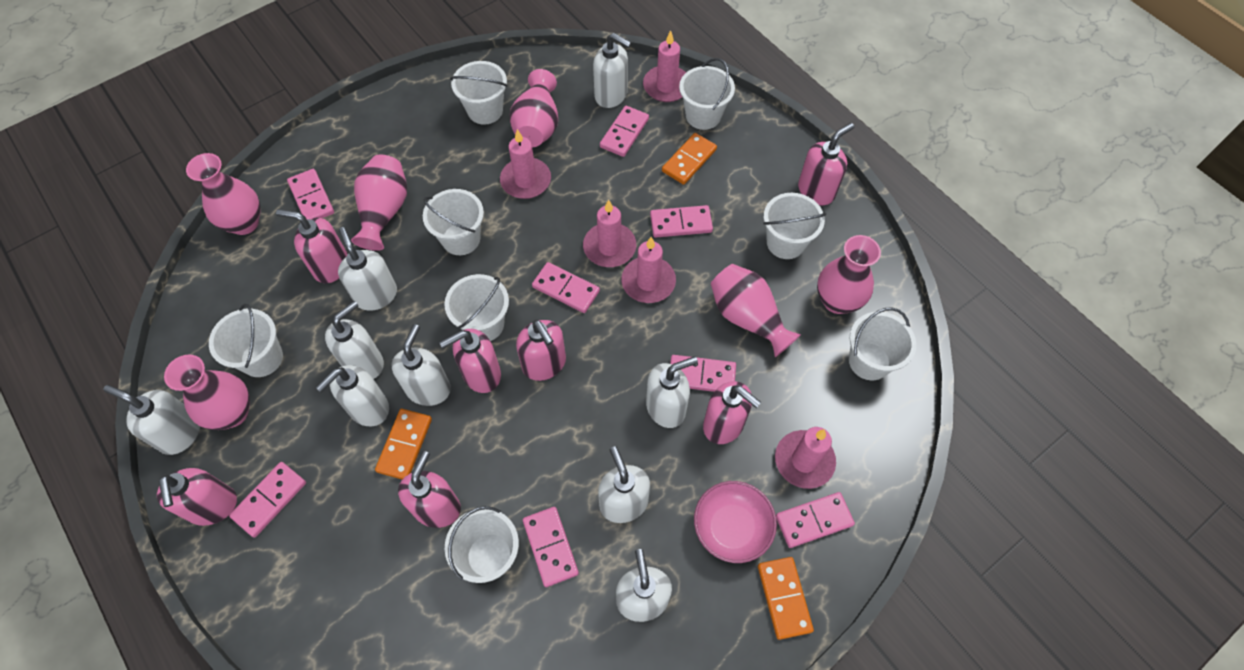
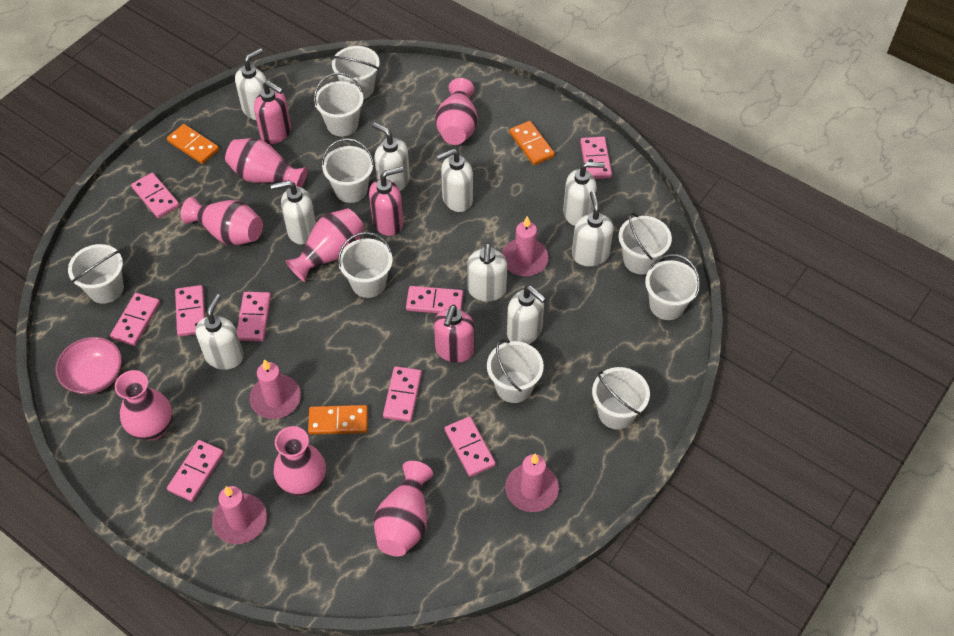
pink candle: [500,129,551,199] [583,200,636,267] [621,237,676,303] [643,30,686,102] [775,427,836,489] = 5 -> [212,486,267,544] [250,359,301,419] [502,216,549,276] [505,454,559,512] = 4
pink domino: [229,462,306,537] [287,169,334,219] [523,507,579,587] [532,262,600,313] [600,106,649,157] [650,205,713,238] [670,355,736,392] [776,492,855,548] = 8 -> [110,293,160,346] [131,173,180,218] [167,440,224,502] [175,285,205,337] [237,292,271,341] [383,366,422,422] [406,286,463,313] [445,416,496,477] [580,136,612,179] = 9
pink soap dispenser: [157,468,237,526] [276,209,348,283] [398,451,461,528] [439,329,501,393] [516,320,566,381] [703,381,761,444] [798,123,854,205] = 7 -> [254,81,291,144] [369,166,403,236] [434,305,475,363] = 3
pink vase: [164,354,250,430] [186,153,261,235] [351,155,407,251] [509,69,558,147] [711,264,801,357] [817,235,881,314] = 6 -> [115,370,172,440] [181,197,263,246] [225,138,308,188] [274,426,326,496] [285,208,364,282] [374,461,433,556] [435,78,478,145] = 7
white bucket: [209,304,283,377] [423,189,484,255] [444,274,509,341] [445,506,519,583] [450,61,508,125] [679,58,735,130] [763,193,826,259] [849,307,916,380] = 8 -> [68,244,124,304] [314,73,364,136] [322,138,374,203] [331,46,380,99] [338,232,393,298] [487,339,544,403] [592,367,650,430] [619,213,672,274] [645,254,700,320] = 9

